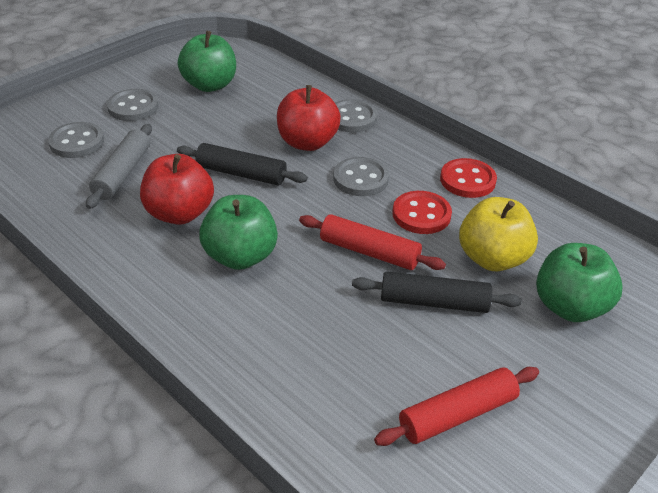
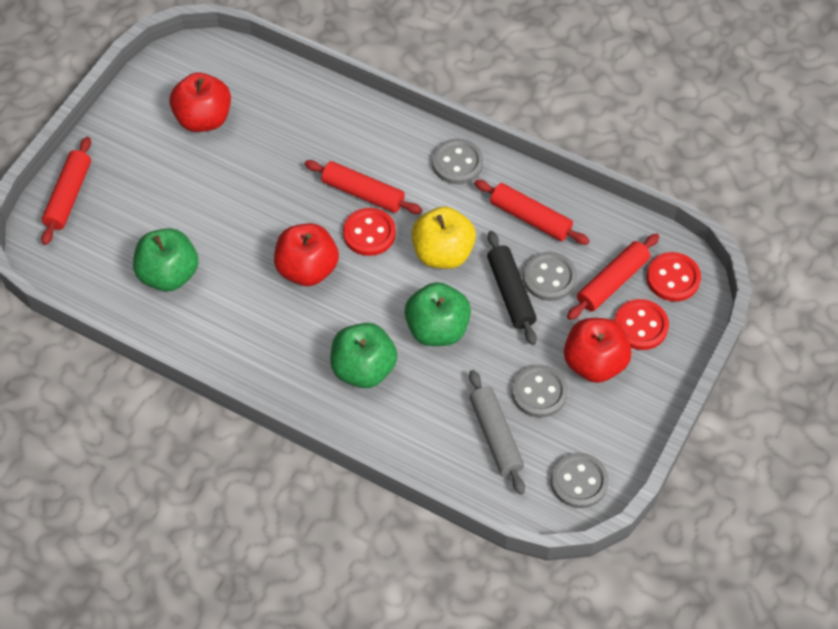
black rolling pin: [177,143,308,185] [352,271,522,313] = 2 -> [487,231,537,345] = 1
red apple: [140,154,214,225] [277,85,341,151] = 2 -> [170,73,231,132] [274,223,339,286] [564,318,632,383] = 3
red button: [393,191,452,234] [440,158,497,198] = 2 -> [343,208,396,256] [614,299,669,350] [646,252,701,302] = 3
red rolling pin: [299,214,446,270] [374,367,539,446] = 2 -> [41,137,91,245] [305,160,422,214] [474,180,590,245] [567,233,659,320] = 4

